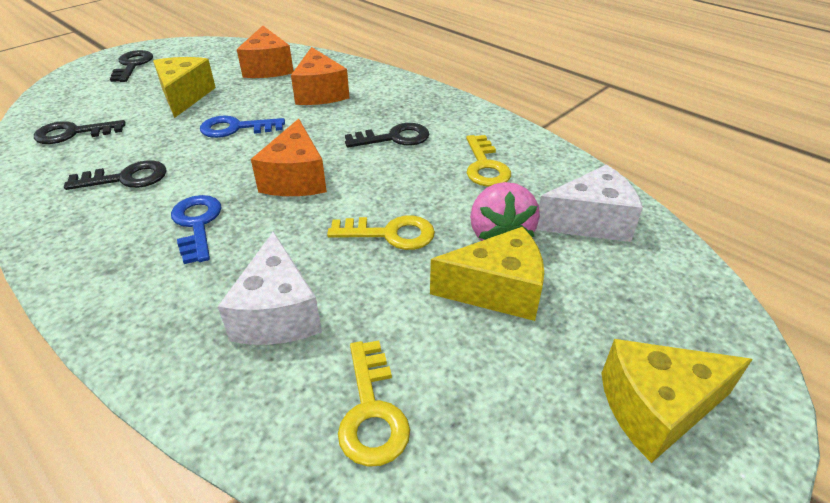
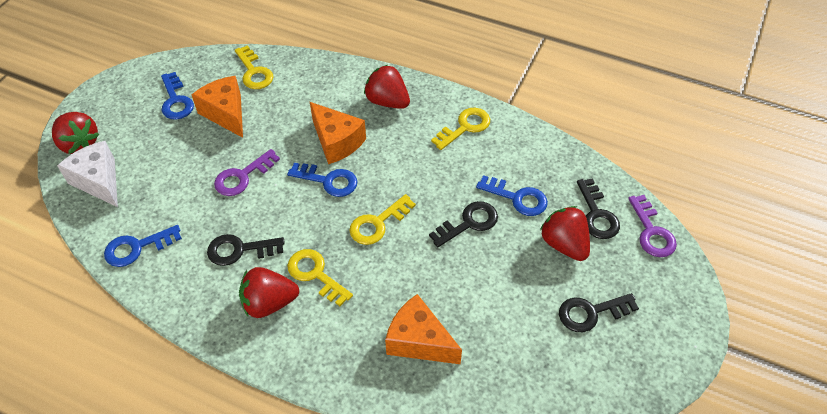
blue key: [171,195,222,264] [200,116,285,138] = 2 -> [104,225,182,267] [161,72,194,120] [287,163,358,197] [476,175,548,216] = 4
pink strawberry: [470,182,540,241] = 1 -> none = 0
purple key: none = 0 -> [214,149,280,196] [628,195,677,257] = 2
red strawberry: none = 0 -> [52,112,99,154] [239,267,299,318] [364,65,410,109] [540,206,590,261] = 4
white cheese: [218,231,322,345] [536,164,643,242] = 2 -> [57,141,118,207] = 1
yellow cheese: [153,57,216,118] [430,227,544,321] [601,339,753,463] = 3 -> none = 0
yellow key: [327,215,435,250] [338,341,410,467] [466,135,511,187] = 3 -> [235,45,273,89] [287,249,353,306] [349,194,416,245] [431,108,490,150] = 4

